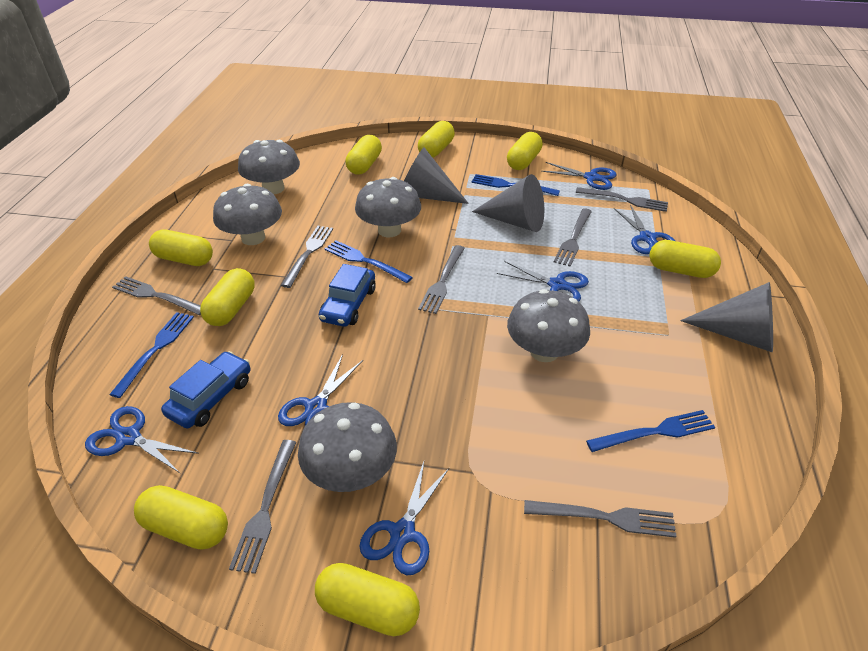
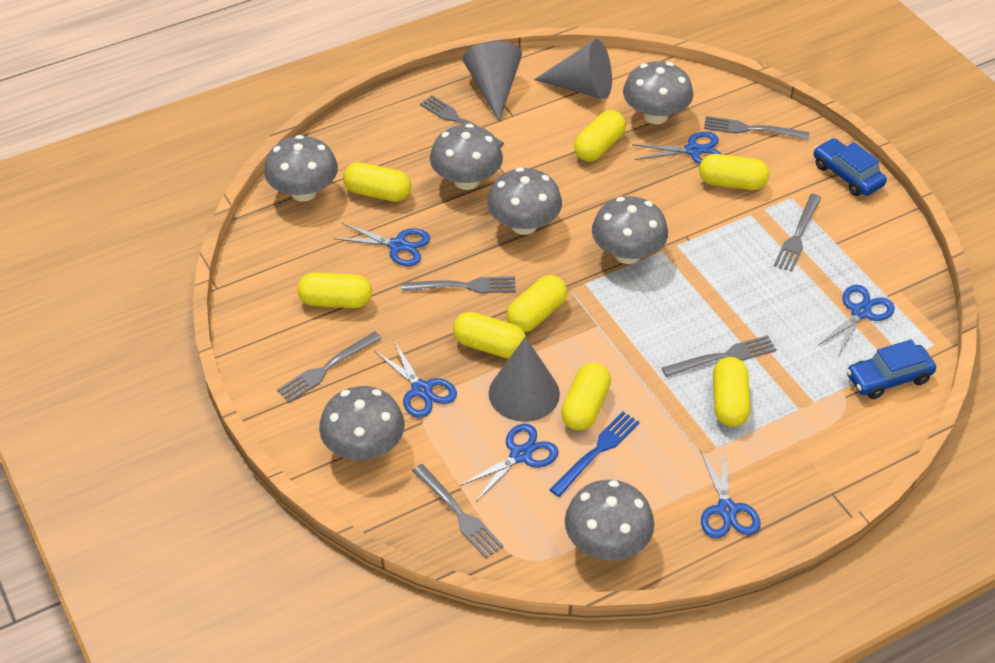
blue fork: [109,312,194,398] [325,240,413,283] [472,174,560,196] [586,410,715,452] = 4 -> [549,411,640,497] = 1
grey mushroom: [213,184,282,245] [238,140,300,194] [298,402,397,492] [355,177,421,237] [507,289,590,362] = 5 -> [264,135,338,202] [319,386,405,460] [430,124,503,190] [487,167,562,235] [565,480,654,560] [592,196,668,264] [623,61,693,124] = 7

